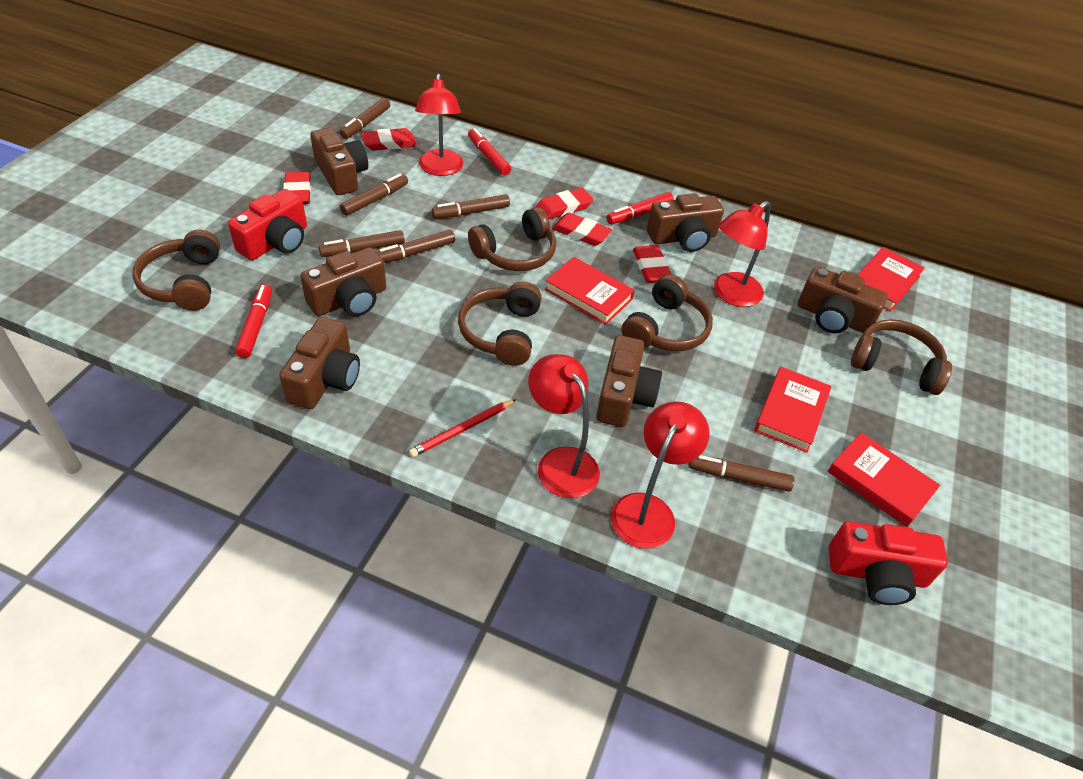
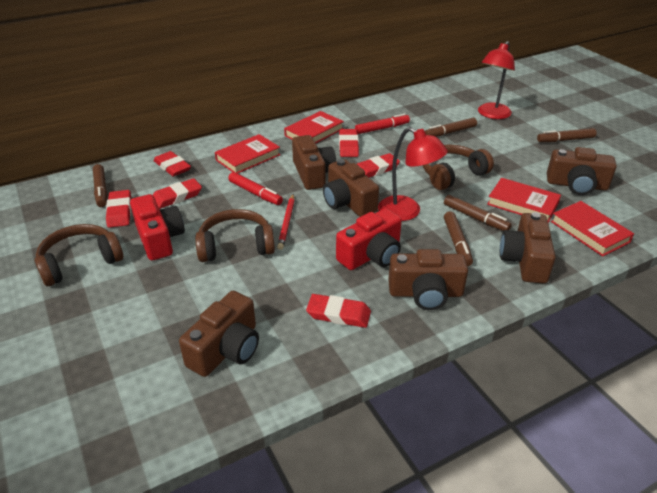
brown headphones: [132,229,220,311] [458,282,542,366] [468,207,556,271] [621,274,713,351] [851,320,952,395] = 5 -> [35,224,123,286] [195,209,275,262] [423,144,494,190] = 3
brown marker: [319,230,405,257] [340,98,390,139] [340,173,408,216] [377,230,455,263] [432,194,510,219] [688,455,794,492] = 6 -> [93,164,107,207] [425,118,477,137] [444,195,512,231] [444,211,473,266] [537,128,597,142] = 5
red eraser: [283,172,311,204] [361,128,417,151] [536,188,593,219] [552,213,612,246] [633,245,672,283] = 5 -> [106,190,131,228] [153,178,202,209] [154,151,191,176] [306,294,371,328] [339,129,359,157] [357,153,400,178] = 6
red lamp: [415,73,463,176] [528,354,600,498] [611,401,710,549] [714,201,771,307] = 4 -> [378,127,448,221] [478,41,515,119] = 2
red marker: [235,284,272,358] [468,128,511,175] [607,192,674,224] = 3 -> [228,172,283,205] [355,114,410,134] = 2

